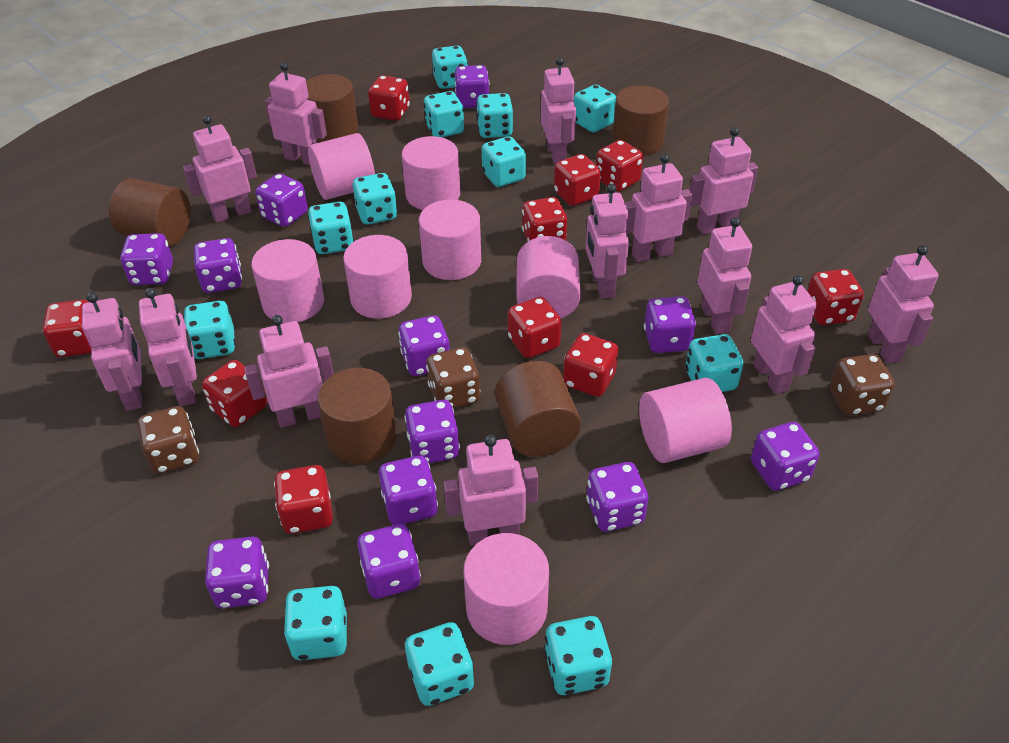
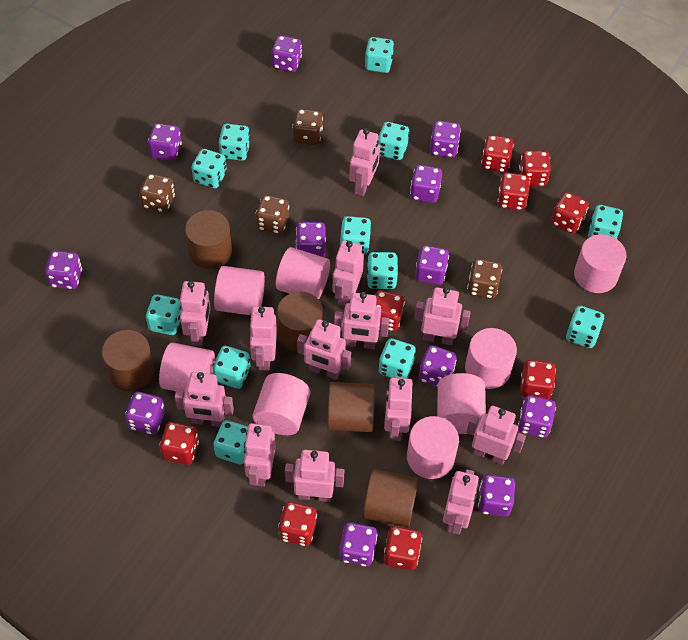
brown dice: [138,406,199,474] [426,347,480,408] [830,354,895,416] = 3 -> [139,173,175,213] [256,195,289,234] [292,109,323,146] [467,259,502,299] = 4
red dice: [42,300,91,357] [202,360,267,427] [274,465,333,534] [368,75,410,121] [508,297,561,358] [522,197,567,242] [554,154,601,206] [563,333,618,397] [596,140,643,192] [807,269,864,325] = 10 -> [159,422,199,465] [278,502,317,546] [375,290,405,331] [384,526,422,570] [481,135,514,172] [497,173,530,210] [519,150,551,186] [520,360,556,399] [551,192,589,233] = 9

